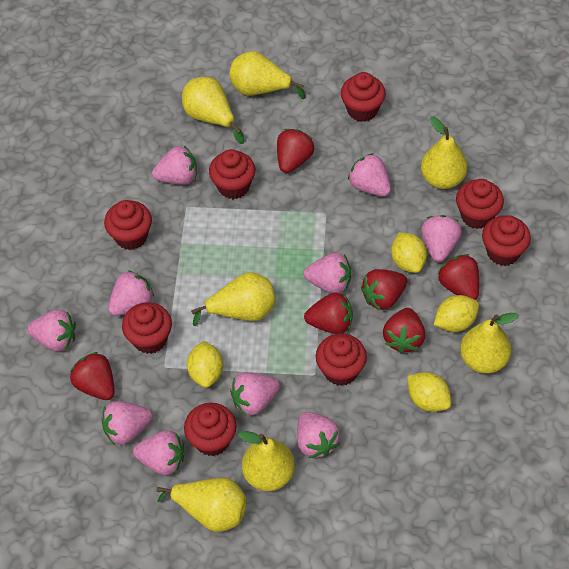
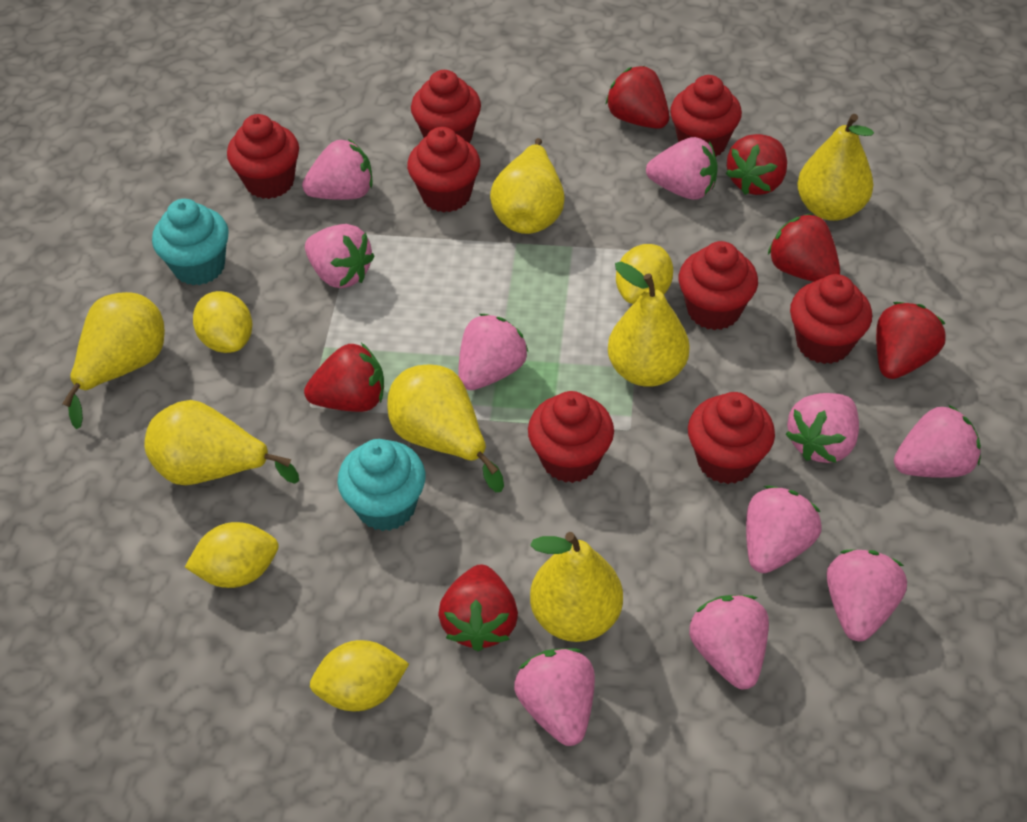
turquoise cupcake: none = 0 -> [152,199,229,285] [337,439,425,531] = 2

